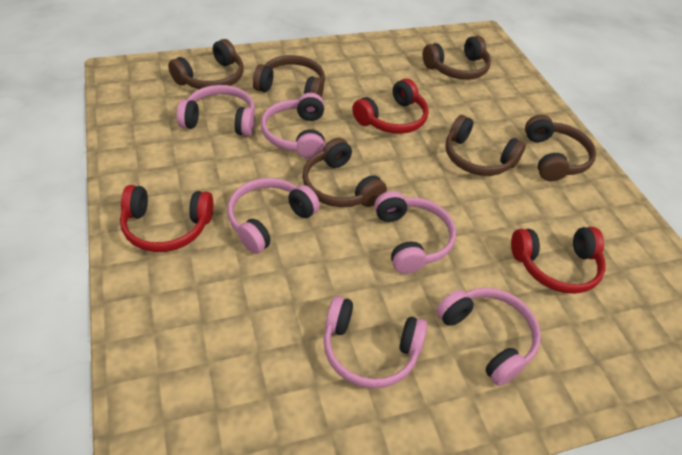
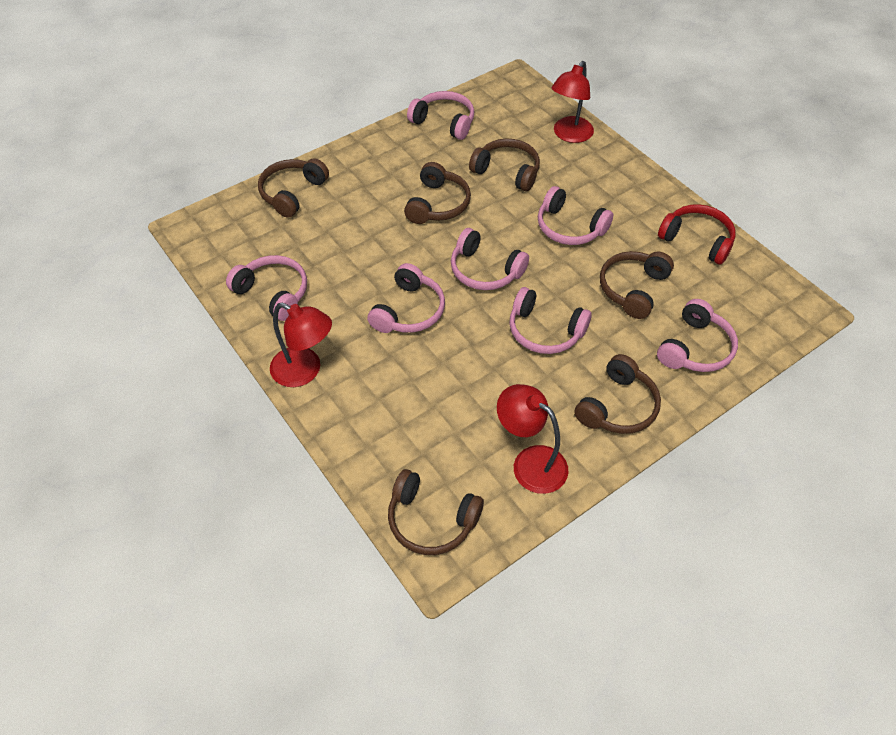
pink headphones: [177,85,255,136] [227,178,320,254] [261,93,325,159] [323,296,427,388] [374,191,456,274] [436,288,541,386] = 6 -> [226,255,307,321] [367,263,445,333] [407,91,474,140] [451,228,529,290] [510,287,592,354] [538,186,613,245] [657,299,738,372] = 7
red headphones: [120,185,214,252] [352,78,429,134] [511,227,606,294] = 3 -> [658,204,736,265] = 1
red lamp: none = 0 -> [270,303,332,387] [497,384,568,494] [551,61,594,143] = 3

